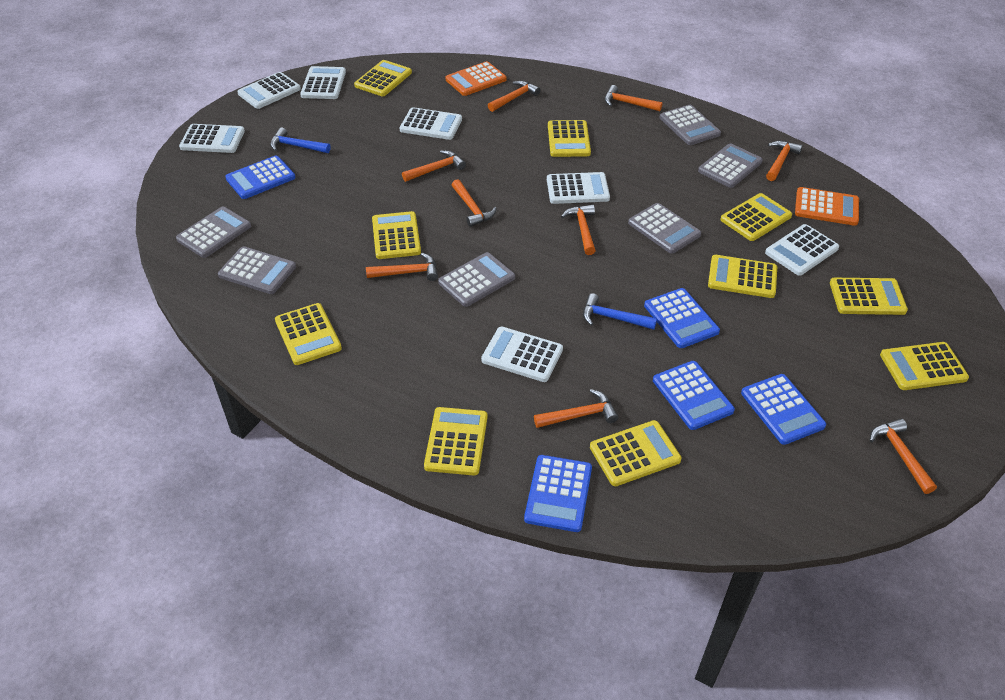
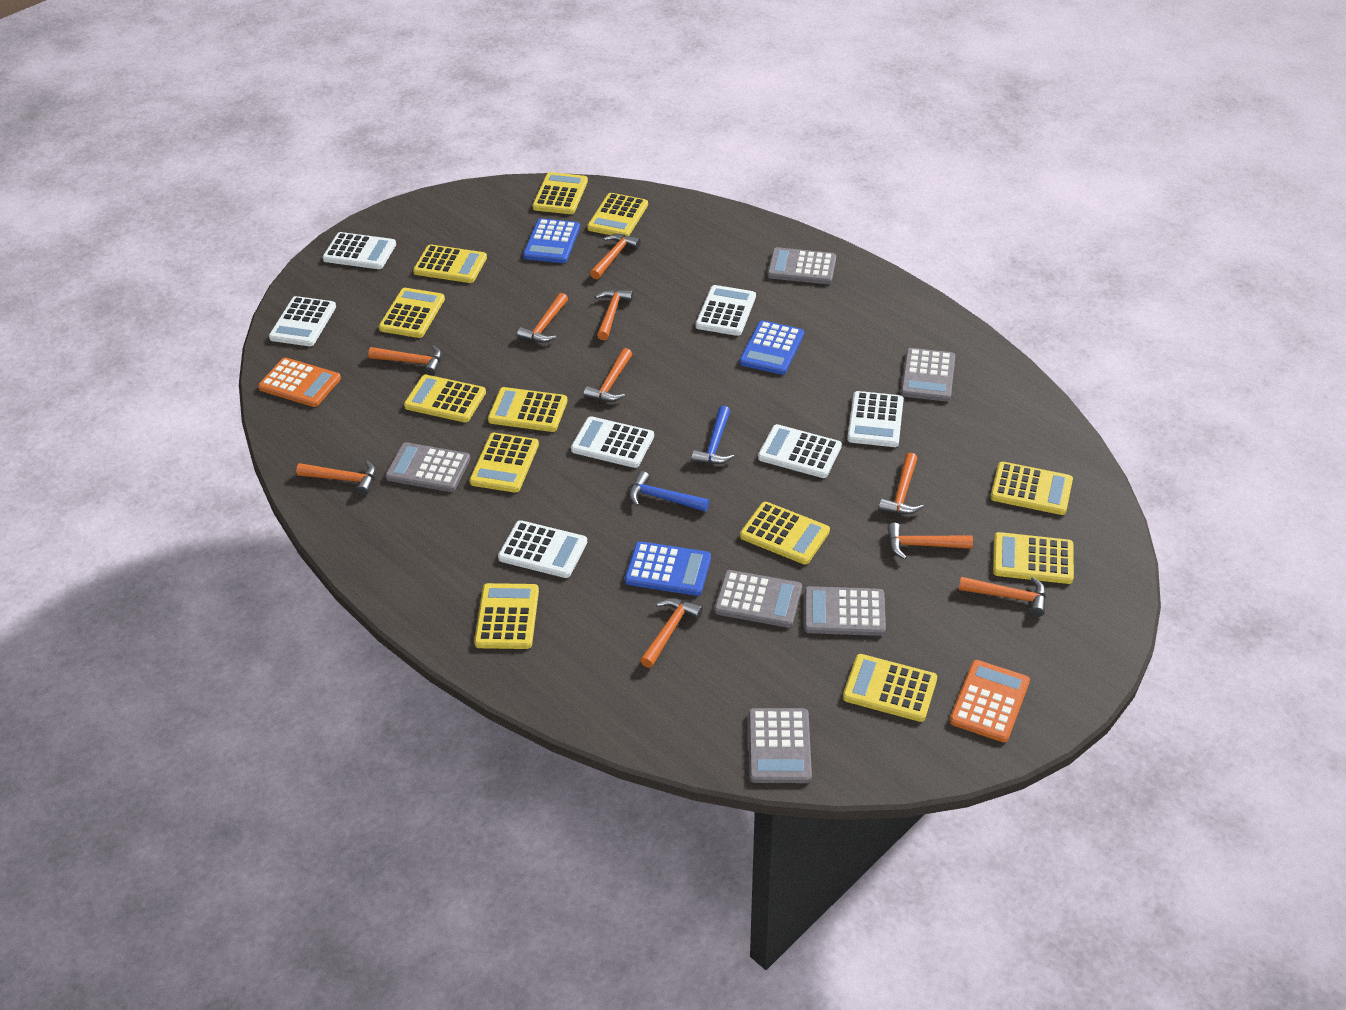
blue calculator: [225,156,295,199] [524,455,592,532] [644,288,720,348] [653,361,735,430] [741,374,826,445] = 5 -> [523,218,580,263] [625,541,711,596] [740,320,804,375] = 3
orange hammer: [366,253,438,281] [402,150,466,182] [452,179,497,227] [488,80,541,112] [534,389,618,428] [561,205,596,255] [605,85,662,111] [766,141,803,181] [870,419,937,494] = 9 -> [296,460,376,495] [368,345,442,376] [517,293,568,343] [584,348,632,402] [590,234,641,279] [595,289,633,340] [640,598,703,668] [879,453,923,514] [887,523,973,560] [959,577,1046,617] = 10
yellow calculator: [275,303,342,365] [354,60,412,96] [372,211,421,259] [424,407,487,476] [548,120,591,157] [590,420,682,486] [708,255,777,298] [720,193,792,241] [830,278,908,315] [880,342,969,390] = 10 -> [379,288,445,338] [404,374,486,422] [413,244,487,283] [469,433,539,493] [474,583,539,649] [488,387,568,432] [532,172,588,214] [587,193,648,236] [740,502,830,565] [843,654,937,722] [990,462,1073,515] [993,532,1074,584] = 12

